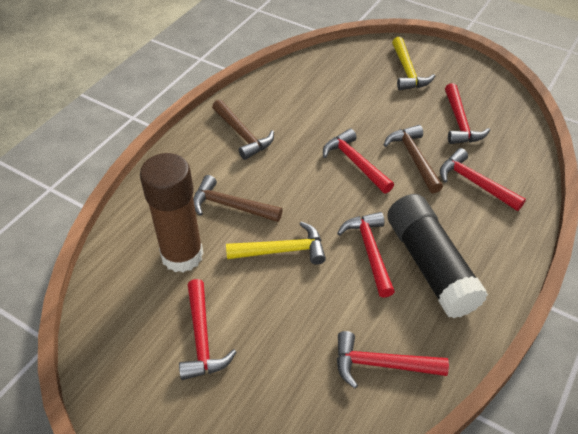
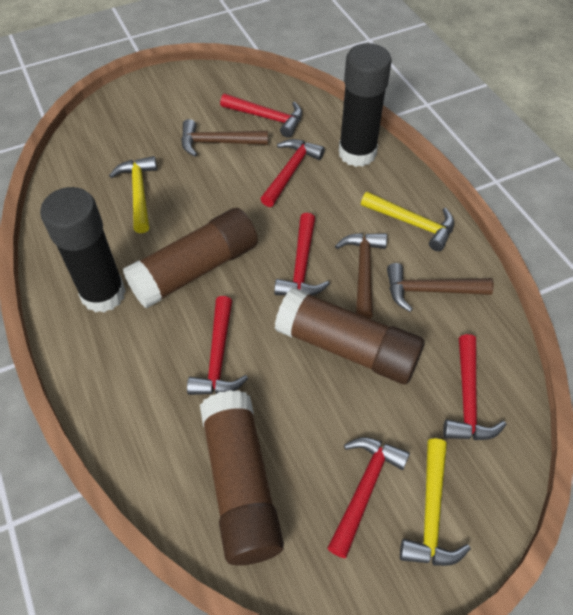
black glue stick: [387,194,488,318] = 1 -> [40,187,126,313] [339,43,392,167] = 2
brown glue stick: [140,153,203,273] = 1 -> [123,208,258,308] [200,390,284,566] [275,288,425,384] = 3
yellow hammer: [226,221,326,265] [392,37,435,90] = 2 -> [109,156,157,233] [361,192,454,251] [400,438,471,566] = 3

